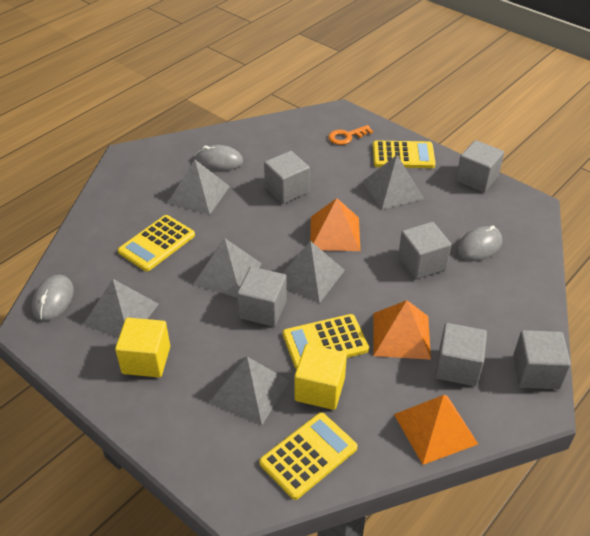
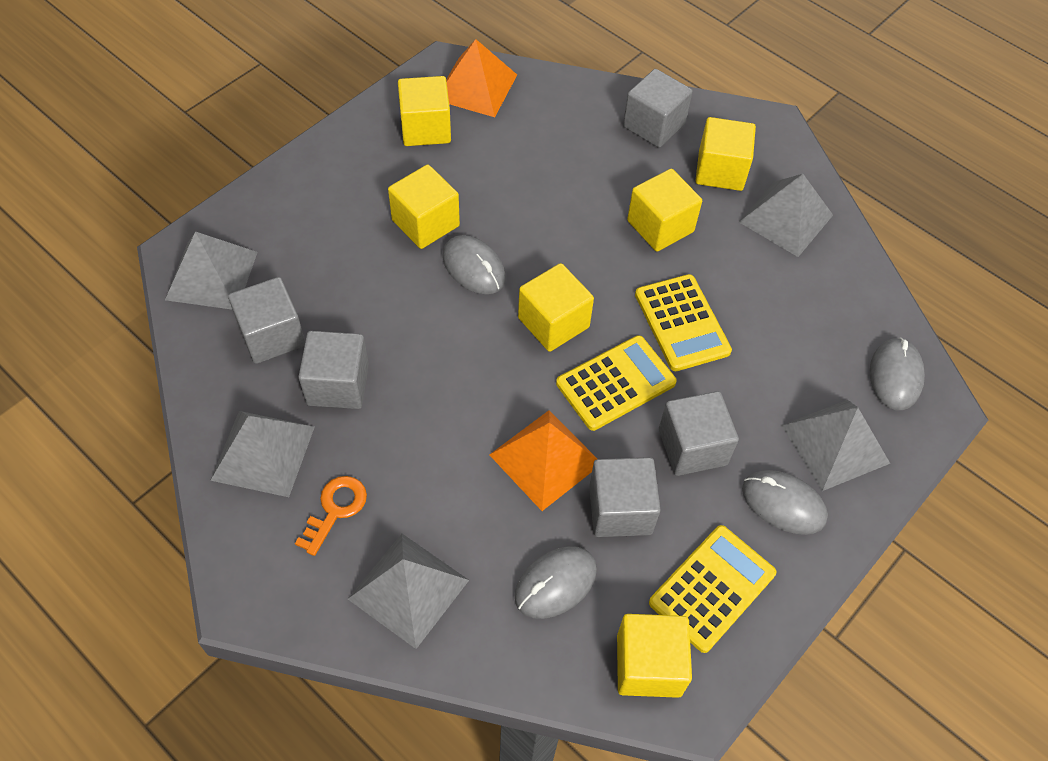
grey cube: [237,267,287,327] [264,151,310,204] [398,222,451,279] [435,323,487,386] [456,140,504,192] [513,330,571,389] = 6 -> [228,277,305,364] [298,331,369,409] [589,457,661,537] [623,69,693,148] [659,391,739,476] = 5
grey mouse: [31,275,74,321] [195,145,243,171] [456,226,502,261] = 3 -> [442,235,505,294] [514,546,597,619] [742,470,828,535] [870,337,925,410] = 4
grey pyramid: [83,279,159,338] [168,160,230,215] [193,238,262,297] [209,357,290,425] [282,241,345,303] [362,155,424,210] = 6 -> [165,231,258,310] [210,411,315,497] [348,534,469,649] [739,174,833,257] [781,400,890,491] = 5
orange pyramid: [310,198,360,251] [373,300,431,360] [394,395,478,465] = 3 -> [446,39,517,117] [489,410,597,511] = 2
yellow calculator: [118,215,195,271] [259,412,357,500] [283,314,369,369] [373,140,436,168] = 4 -> [556,335,677,431] [635,274,732,371] [649,525,776,653] = 3
yellow cube: [115,318,170,377] [295,344,347,410] = 2 -> [388,165,460,249] [398,76,451,146] [518,263,594,352] [617,614,692,698] [627,169,702,252] [695,117,756,191] = 6

